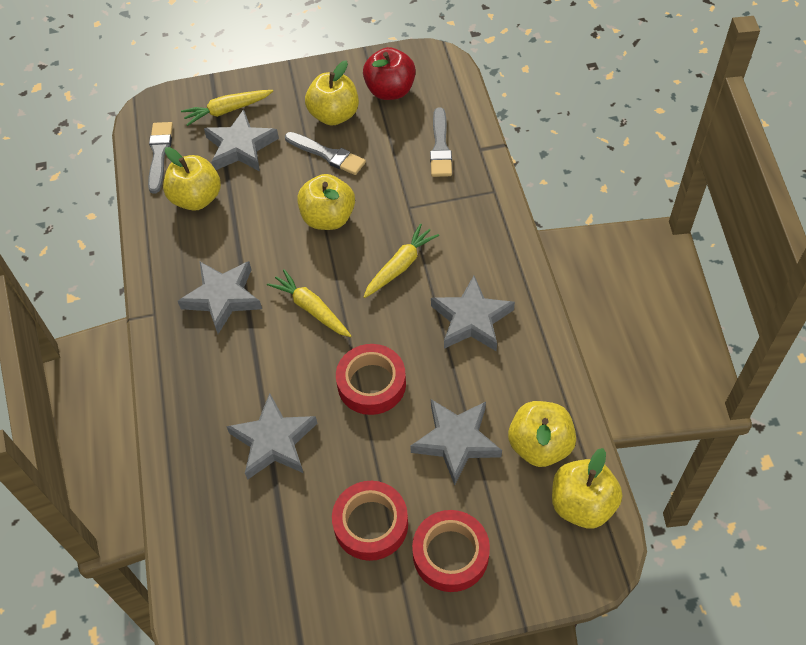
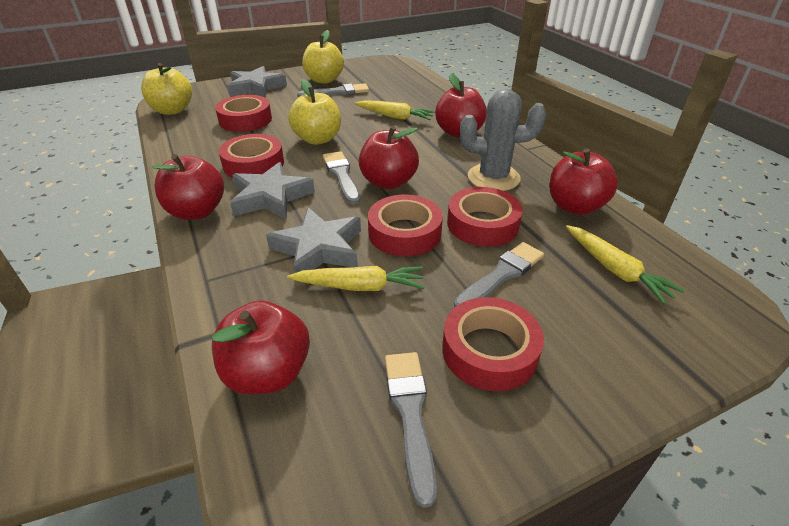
grey brush: [148,122,173,194] [285,132,366,175] [430,107,452,177] = 3 -> [297,83,369,98] [323,151,360,204] [385,352,437,508] [454,242,544,308] = 4
grey cactus: none = 0 -> [460,89,547,191] = 1
grey star: [178,261,262,334] [204,109,279,171] [226,393,318,480] [410,399,502,486] [431,276,515,352] = 5 -> [228,66,287,98] [230,162,315,219] [266,207,361,273] = 3
red apple: [363,47,416,100] = 1 -> [152,154,224,220] [212,300,310,394] [359,126,419,189] [435,73,487,138] [549,148,618,215] = 5
red tape: [332,481,408,561] [336,344,406,415] [412,510,490,592] = 3 -> [215,95,272,132] [219,134,284,178] [368,195,443,256] [442,297,544,391] [447,187,523,247] = 5
yellow apple: [163,147,221,211] [297,174,355,230] [305,60,359,126] [508,401,576,467] [552,448,622,528] = 5 -> [141,63,192,115] [288,79,341,145] [302,30,344,84] = 3

